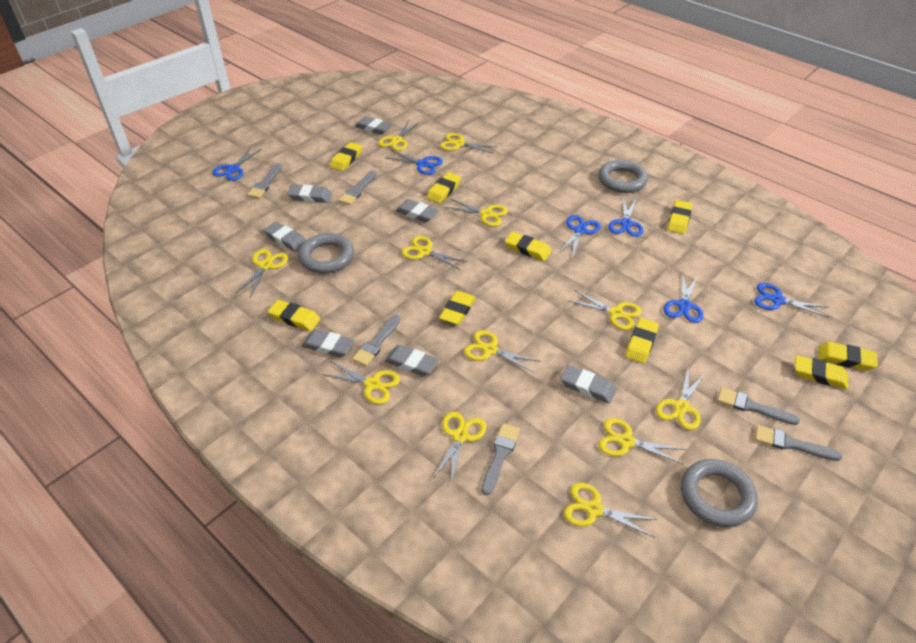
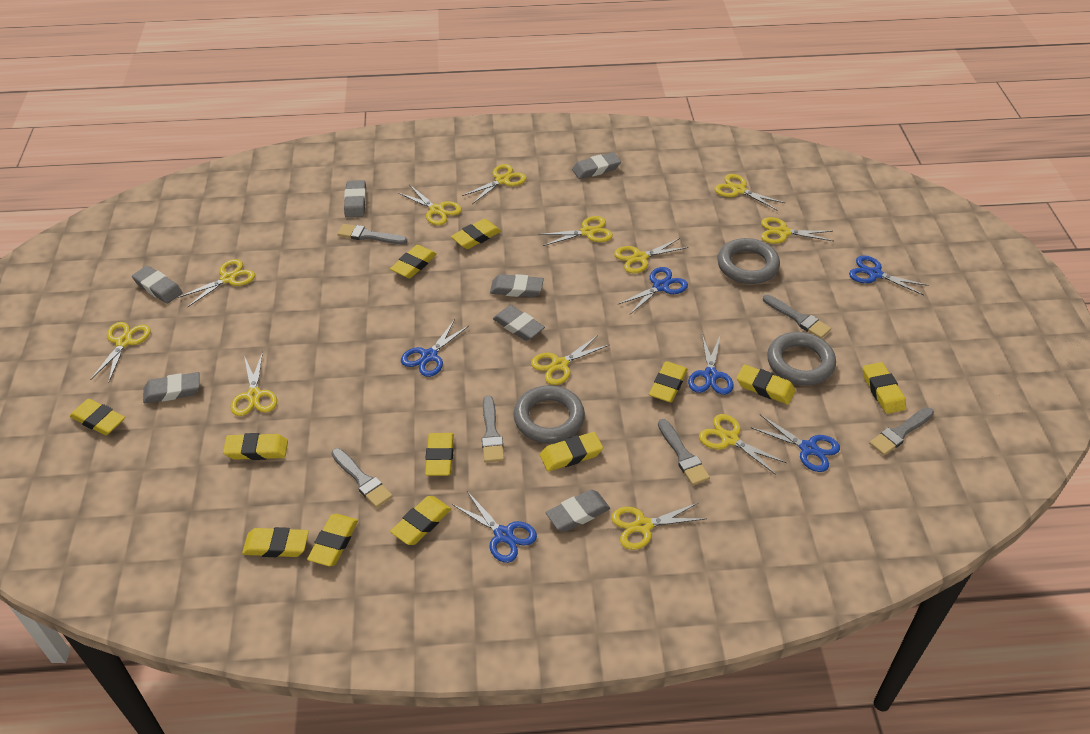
yellow eraser: [268,300,320,331] [330,142,362,171] [427,172,461,203] [439,291,476,325] [505,232,551,261] [625,318,659,363] [668,200,692,234] [795,355,848,389] [818,342,878,371] = 9 -> [70,399,125,435] [223,433,288,460] [242,527,309,557] [307,514,358,566] [390,245,437,279] [390,496,451,545] [425,433,454,476] [451,219,501,249] [540,432,603,471] [649,361,688,403] [737,364,796,405] [863,362,906,414] = 12

